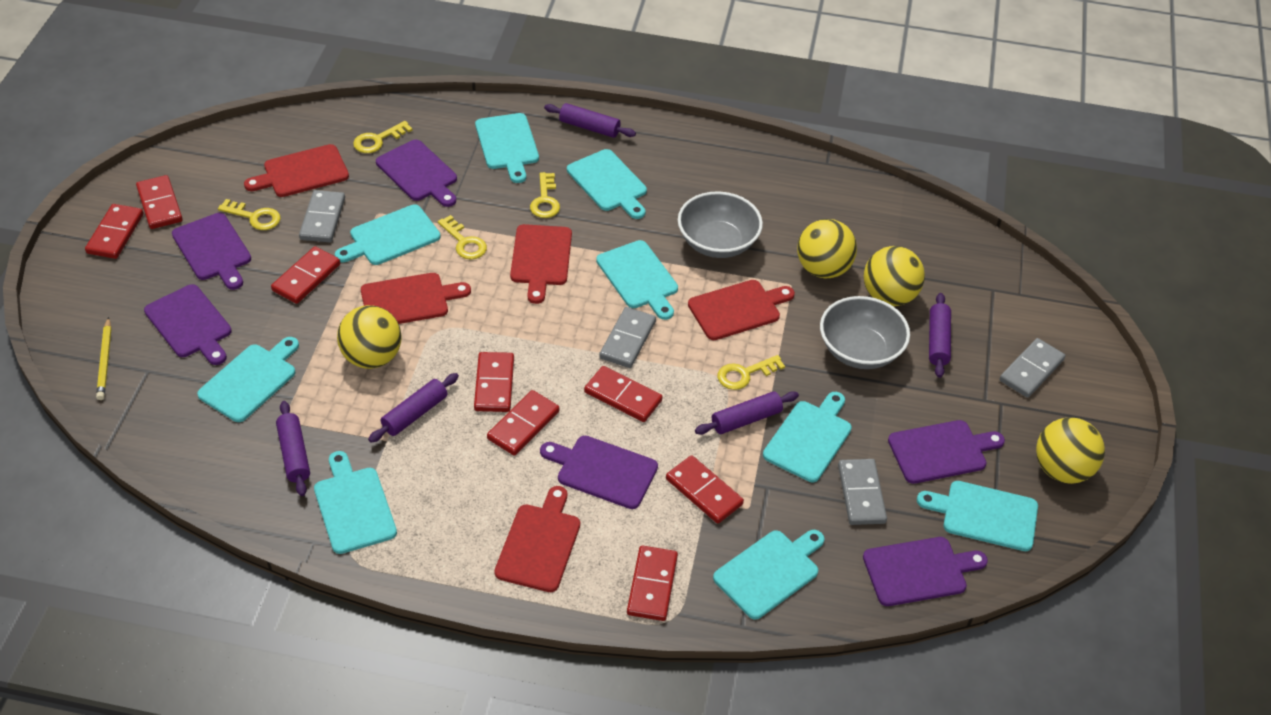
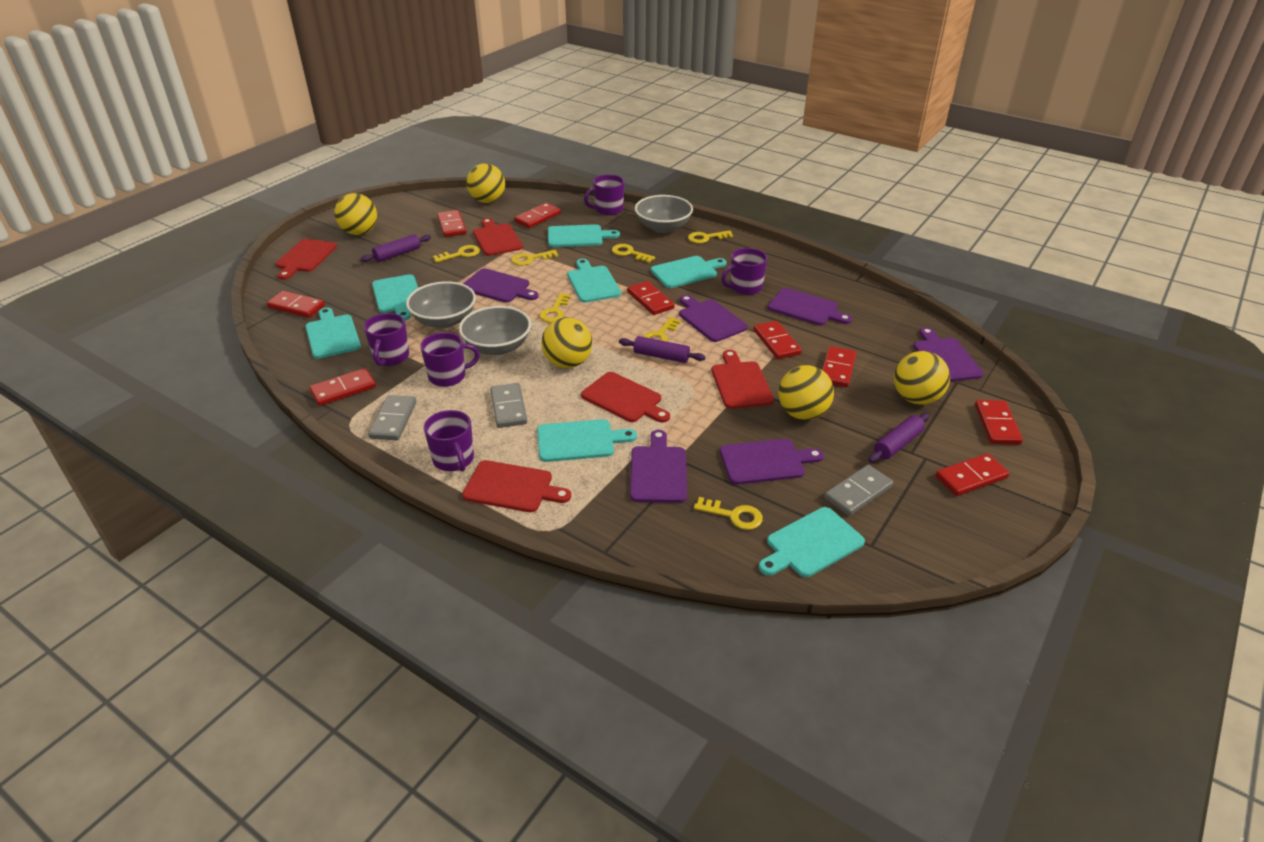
grey bowl: [678,191,763,258] [820,296,910,369] = 2 -> [406,281,476,328] [459,306,531,355] [635,195,693,233] = 3
grey domino: [299,190,345,242] [599,307,656,368] [838,459,887,525] [999,338,1065,398] = 4 -> [368,395,417,440] [491,383,527,428] [824,465,893,516] = 3
purple mug: none = 0 -> [364,313,409,366] [420,332,480,387] [424,410,474,472] [584,174,625,215] [721,248,768,295] = 5
purple rolling pin: [276,401,310,496] [368,373,459,443] [544,103,636,138] [695,391,799,435] [929,293,951,378] = 5 -> [361,234,431,262] [619,336,705,363] [869,413,929,462] = 3
red domino: [85,204,143,259] [136,175,183,229] [271,246,340,304] [474,352,514,412] [487,390,559,456] [584,366,662,422] [627,546,678,621] [666,455,744,524] = 8 -> [267,291,325,318] [309,368,376,406] [437,210,467,237] [514,203,561,228] [627,281,675,315] [754,321,802,359] [822,346,856,387] [936,453,1010,496] [975,400,1023,445] = 9
turquoise cutting board: [197,337,299,422] [314,451,397,554] [335,204,440,265] [475,113,539,183] [567,149,647,219] [596,240,678,320] [713,530,825,620] [763,392,852,482] [917,481,1038,551] = 9 -> [305,307,361,359] [372,274,418,320] [537,419,637,462] [548,224,620,247] [567,259,621,303] [651,256,727,288] [759,507,865,577] = 7
yellow ball: [337,305,402,369] [797,219,857,278] [864,246,925,306] [1036,417,1105,484] = 4 -> [335,193,377,235] [466,163,505,203] [541,317,592,368] [778,365,834,420] [894,351,950,405] = 5
yellow key: [218,199,281,230] [353,121,413,153] [438,215,487,260] [530,172,560,218] [717,355,785,390] = 5 -> [433,245,480,263] [511,250,559,266] [539,293,571,323] [612,244,655,263] [643,317,681,342] [688,230,733,243] [694,497,763,530] = 7
yellow pencil: [96,317,112,400] = 1 -> none = 0

